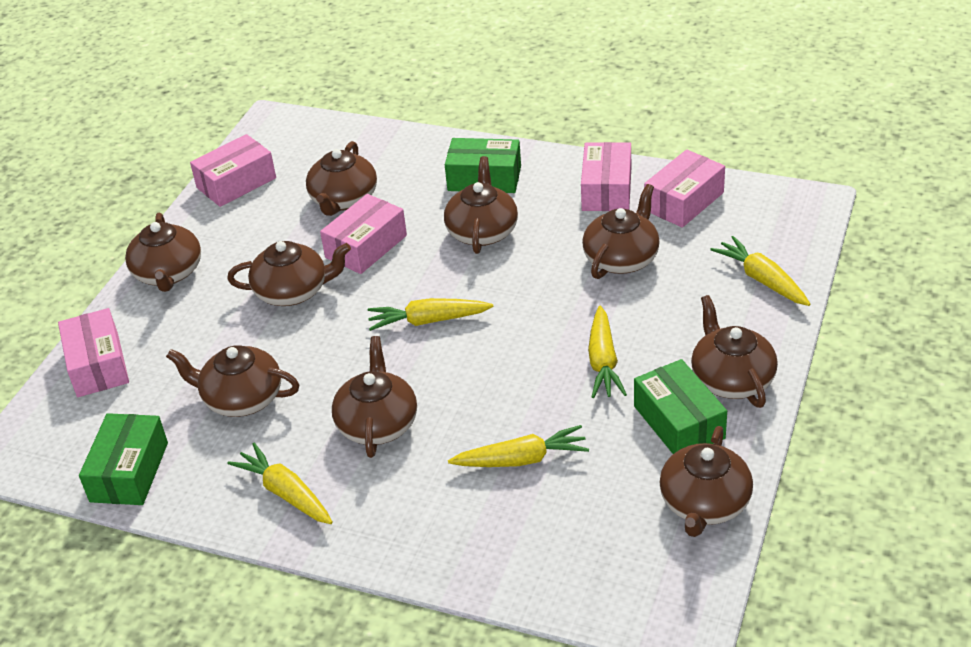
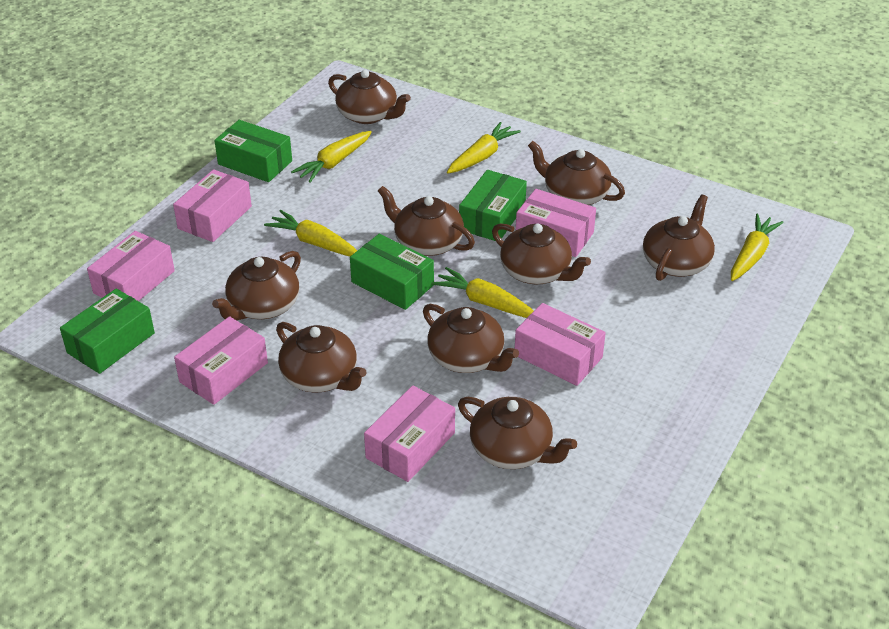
green box: [79,413,168,505] [445,138,521,193] [634,359,727,454] = 3 -> [60,288,155,374] [214,120,292,182] [350,234,434,310] [459,170,527,241] = 4
pink box: [58,308,129,397] [190,134,276,207] [320,194,407,274] [581,142,631,211] [644,149,725,228] = 5 -> [87,231,175,301] [173,169,252,242] [174,316,268,405] [364,385,455,482] [515,303,606,386] [516,189,596,257] = 6

